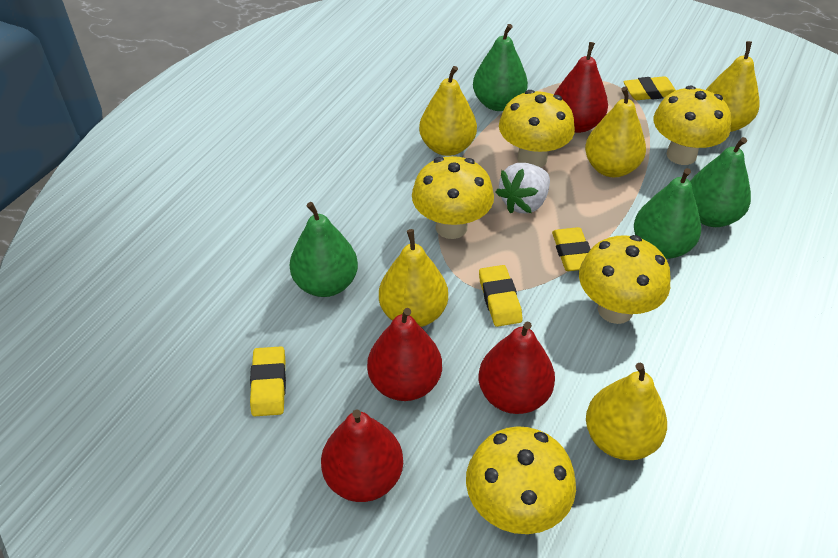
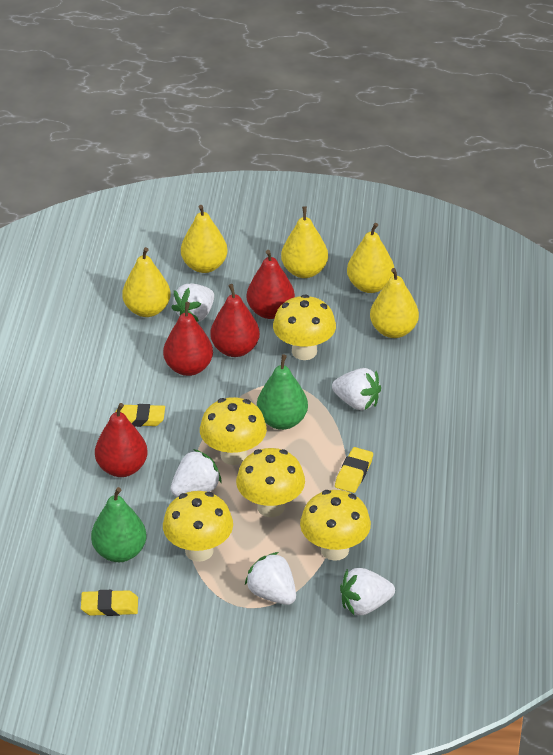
green pear: [290,202,358,297] [473,24,528,111] [634,168,701,259] [690,137,751,227] = 4 -> [91,487,146,562] [257,354,308,430] = 2
white strawberry: [496,163,550,213] = 1 -> [170,449,222,497] [171,283,214,323] [245,552,296,605] [332,368,381,411] [340,568,395,615] = 5
yellow eraser: [250,346,286,417] [479,265,522,327] [552,227,591,271] [623,76,676,100] = 4 -> [81,590,138,616] [115,404,165,427] [335,447,373,493] = 3

